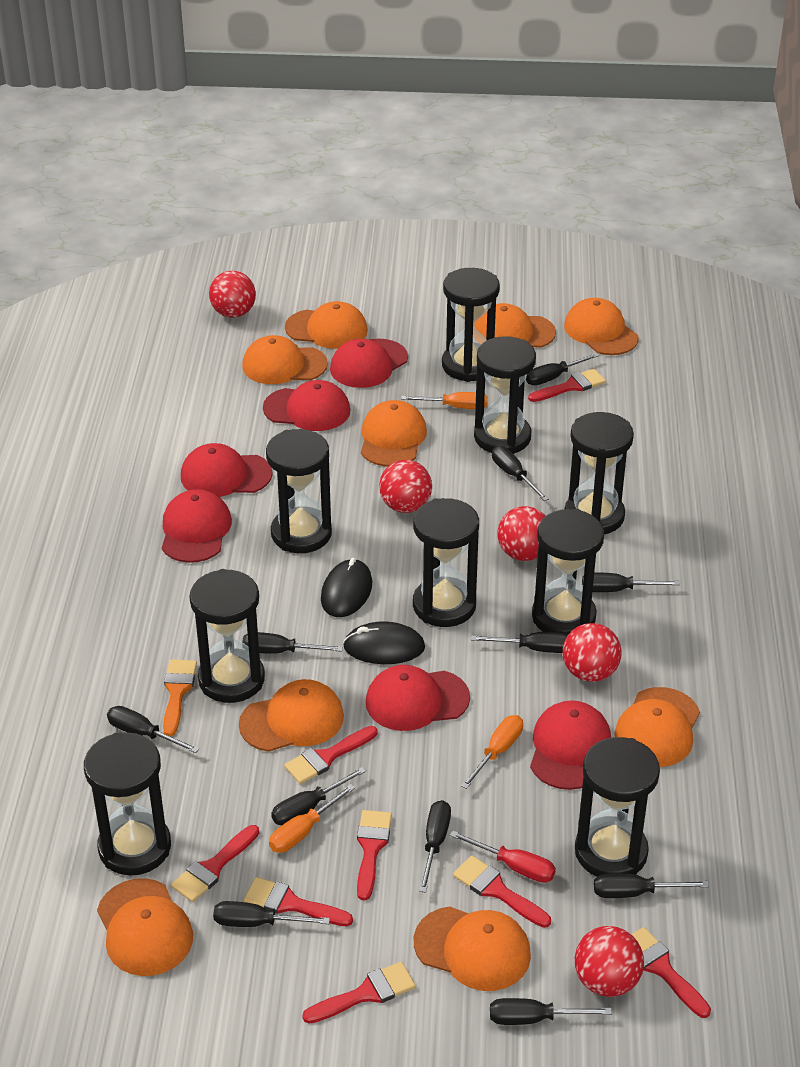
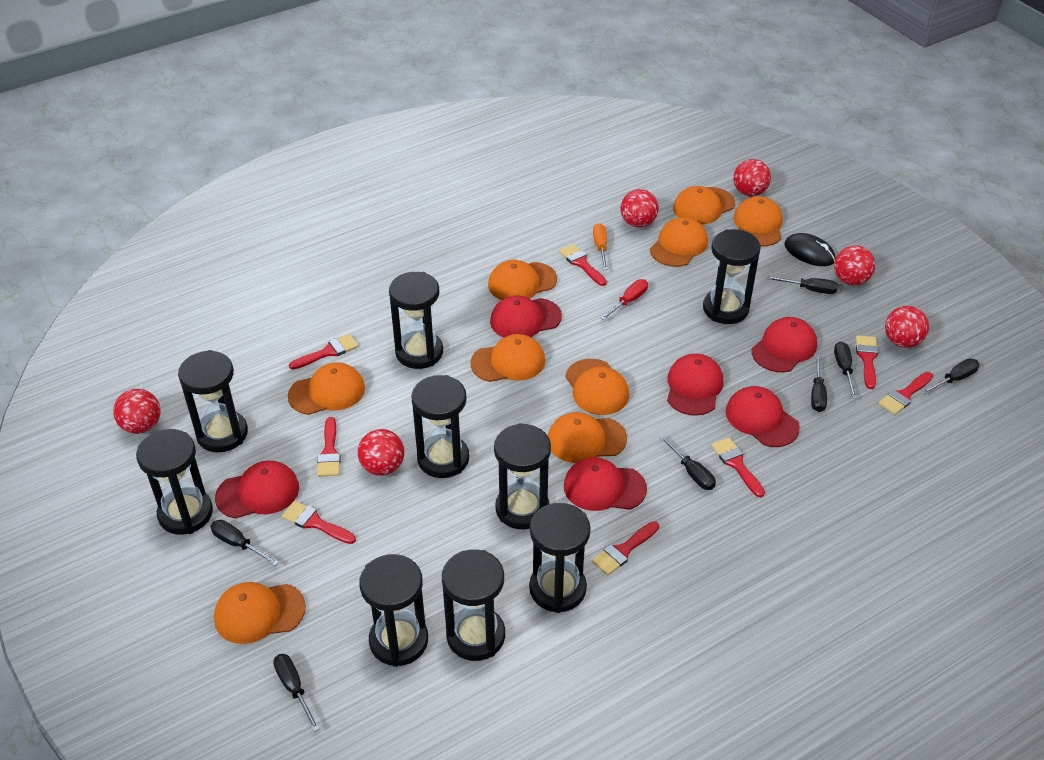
black mouse: [321,558,372,617] [343,621,425,664] = 2 -> [785,233,836,266] = 1
black screwdriver: [107,706,199,753] [213,901,330,927] [242,632,343,654] [271,767,366,825] [419,800,451,893] [471,632,568,653] [490,998,612,1025] [492,446,549,501] [526,353,600,385] [582,573,680,592] [594,873,709,898] = 11 -> [210,520,279,566] [273,654,320,732] [659,435,716,490] [767,276,838,294] [811,355,827,412] [834,342,857,398] [921,359,979,394] = 7
orange brush: [163,659,197,736] = 1 -> none = 0
orange screwdriver: [269,784,355,853] [401,392,488,409] [461,715,523,789] = 3 -> [593,223,608,270] = 1
red ball: [209,271,256,318] [379,460,432,513] [497,506,545,561] [563,623,622,682] [575,926,644,997] = 5 -> [113,389,161,434] [358,429,404,476] [621,189,659,228] [733,159,771,196] [834,245,875,286] [885,306,929,348] = 6

